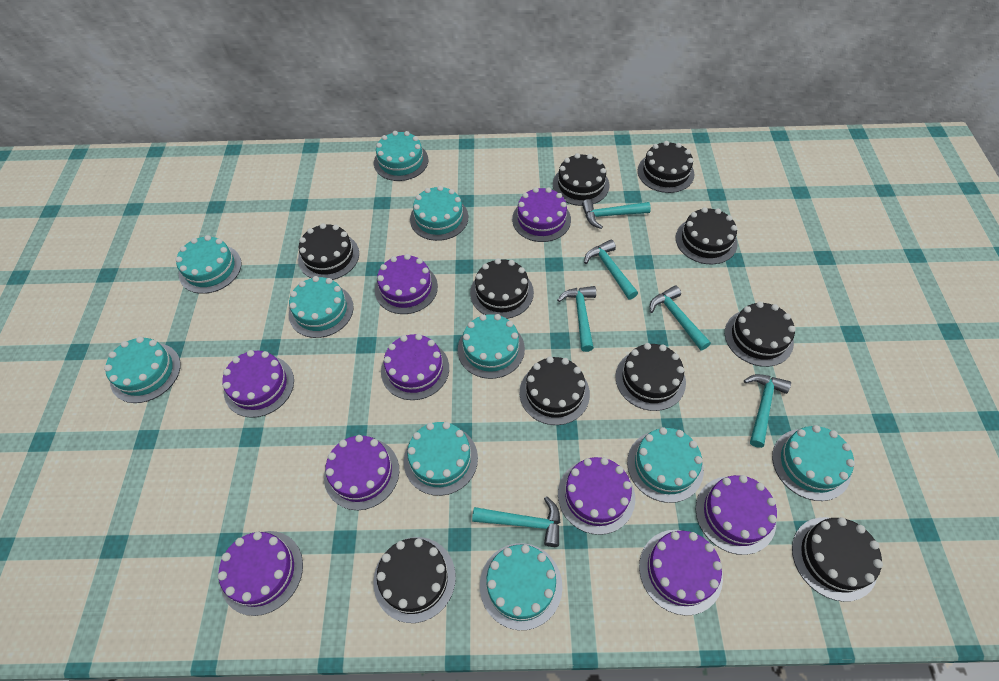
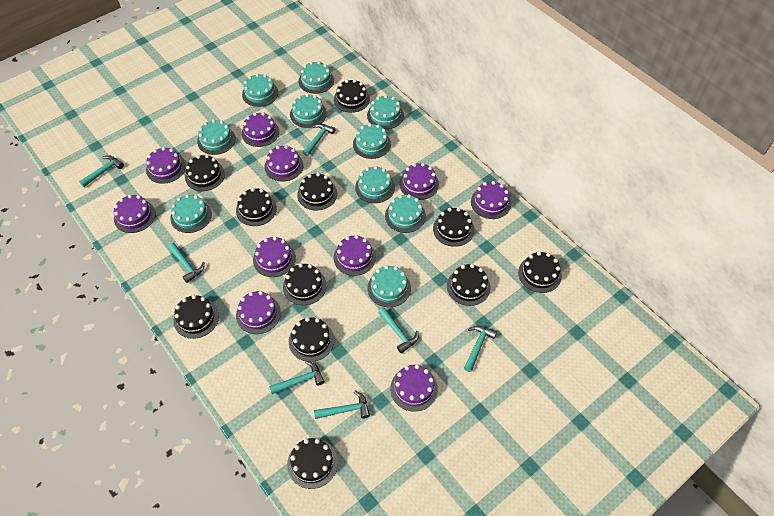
black cake: [298,223,359,280] [373,537,456,623] [470,258,534,319] [520,356,590,425] [553,153,610,206] [616,343,686,411] [638,141,695,193] [676,207,738,264] [725,302,796,367] [792,517,883,602] = 10 -> [173,295,219,339] [185,155,225,191] [236,188,277,226] [283,263,327,305] [287,438,338,489] [289,317,334,362] [297,173,337,210] [334,79,370,113] [433,208,474,247] [447,264,490,306] [518,251,562,293] = 11
purple cake: [218,531,303,616] [222,350,294,418] [324,435,399,510] [375,254,438,314] [381,334,449,400] [512,187,571,242] [558,457,635,535] [639,530,723,616] [696,475,777,555] = 9 -> [114,194,156,233] [146,147,186,184] [236,291,281,334] [242,112,279,147] [253,236,296,277] [264,145,303,182] [334,235,376,276] [390,364,438,412] [399,163,439,200] [471,181,511,219] = 10
turquoise hammer: [472,496,560,547] [557,286,596,352] [582,199,651,229] [584,240,638,300] [650,285,711,350] [744,374,791,448] = 6 -> [79,155,124,187] [168,243,205,283] [269,361,325,394] [303,123,336,156] [314,391,370,419] [378,308,419,354] [464,326,497,372] = 7

